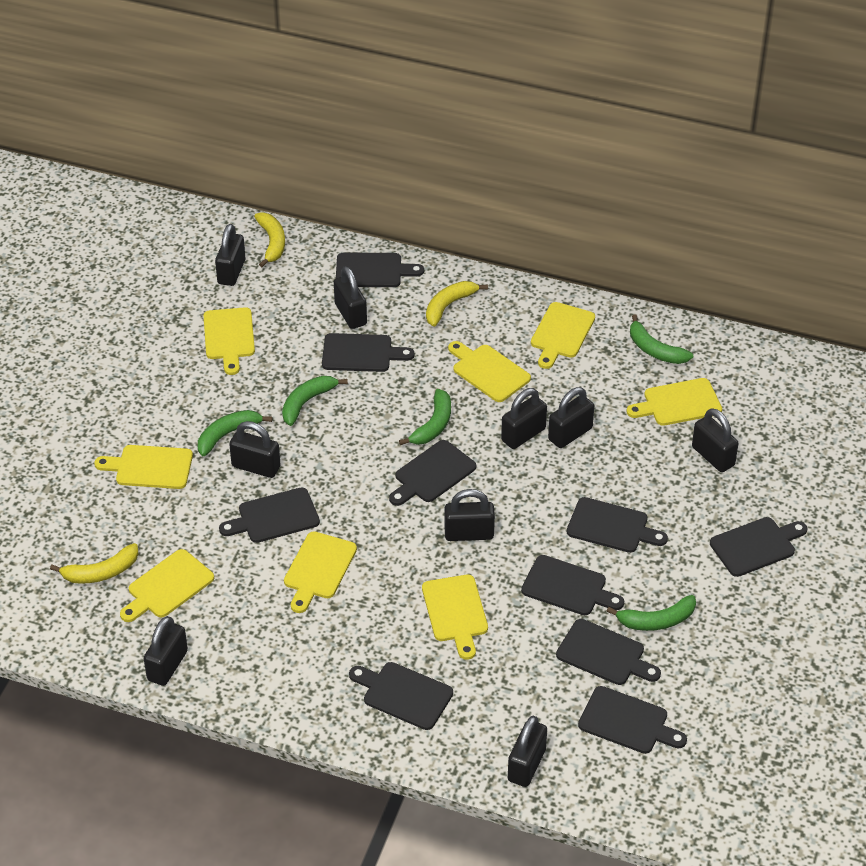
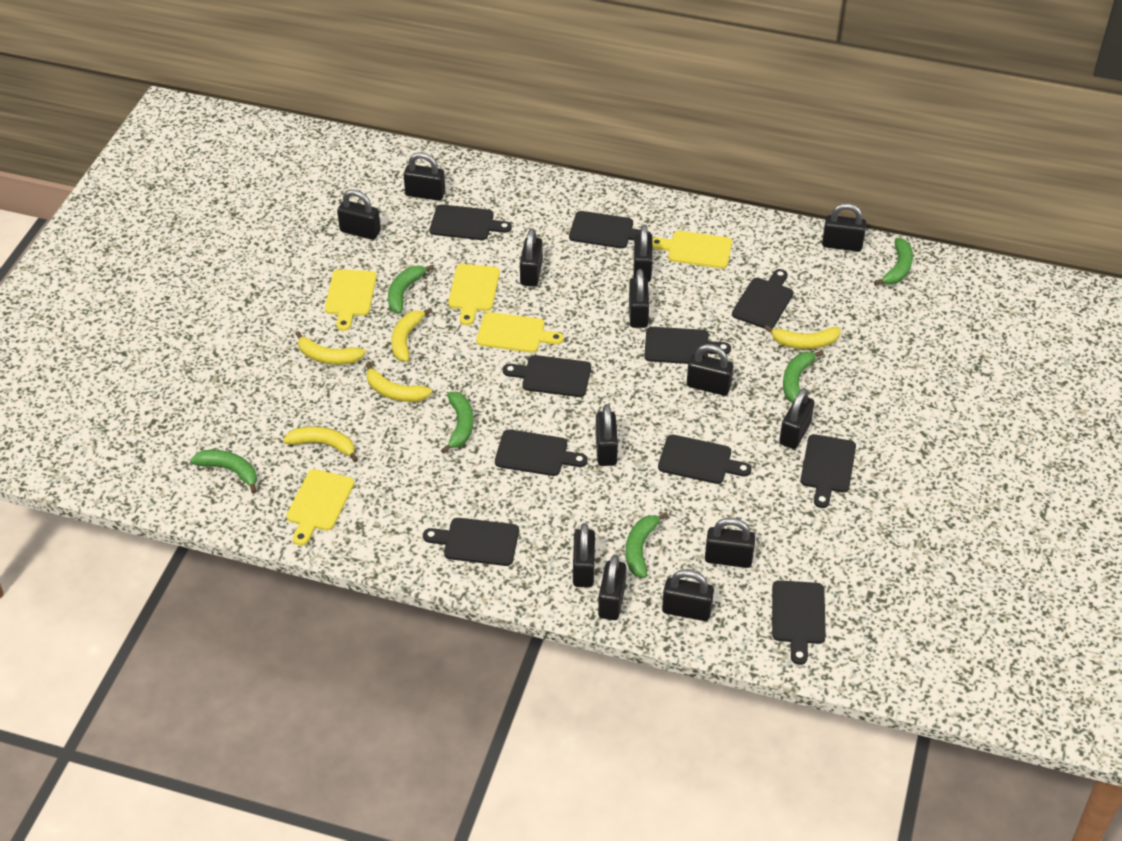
black padlock: [144,616,188,686] [215,224,245,286] [229,421,281,478] [334,266,367,329] [444,489,495,541] [501,388,547,449] [508,716,547,787] [548,387,594,448] [692,408,739,472] = 9 -> [337,190,381,240] [404,152,445,201] [520,228,543,287] [573,523,595,587] [595,404,618,466] [598,555,626,620] [629,269,649,328] [633,225,653,282] [662,569,714,621] [687,344,733,396] [705,518,755,568] [779,388,815,449] [822,203,866,252] = 13
green banana: [198,410,272,456] [282,376,348,426] [399,389,451,445] [607,595,696,631] [630,314,693,364] = 5 -> [190,450,257,494] [388,265,434,314] [441,392,474,453] [626,512,668,578] [783,350,824,403] [874,238,913,286] = 6
yellow banana: [50,543,138,584] [254,212,285,267] [426,281,488,327] = 3 -> [283,426,358,462] [296,331,366,365] [366,362,432,402] [391,308,433,362] [764,325,841,349] = 5
yellow cutting board: [94,445,193,489] [120,549,214,622] [203,307,255,375] [284,531,357,613] [422,574,488,660] [448,341,531,402] [531,302,595,369] [626,378,722,426] = 8 -> [286,469,354,546] [325,269,377,331] [448,264,500,325] [476,312,564,353] [653,231,732,269] = 5

